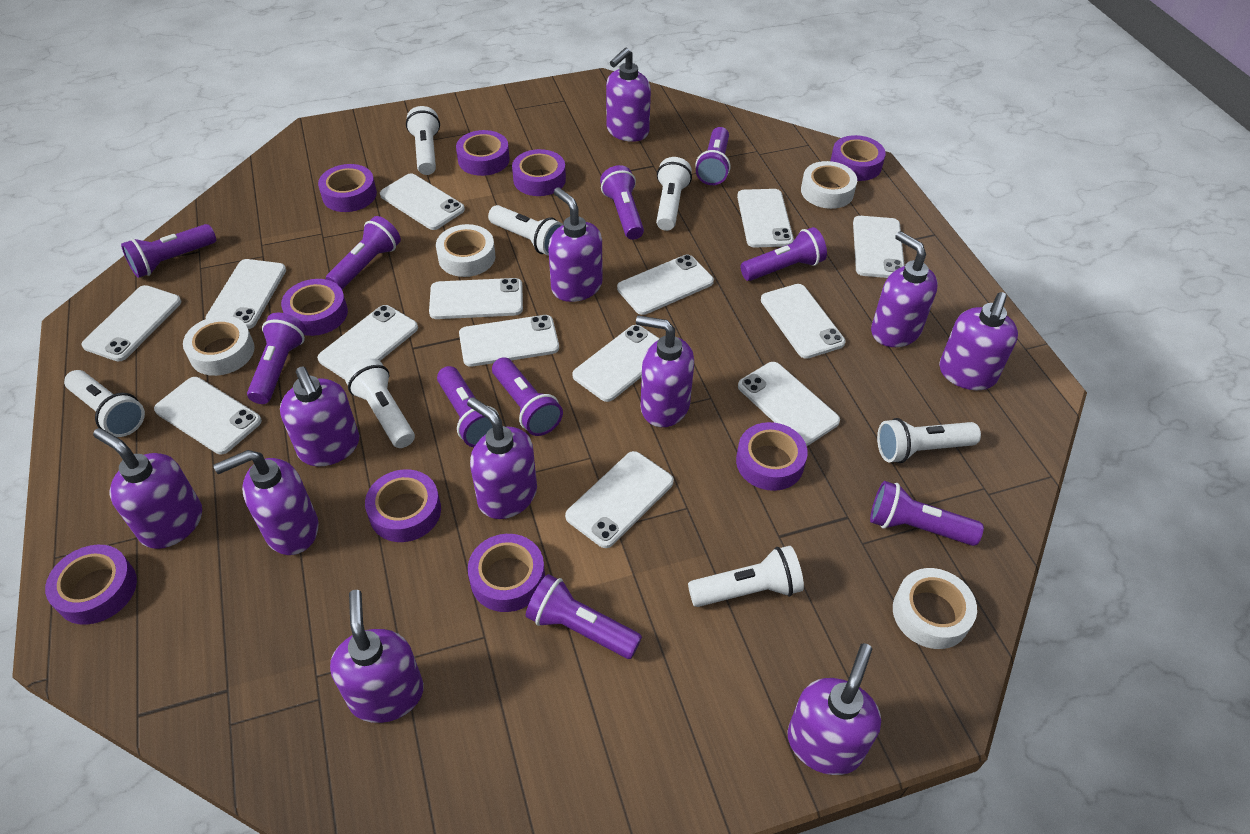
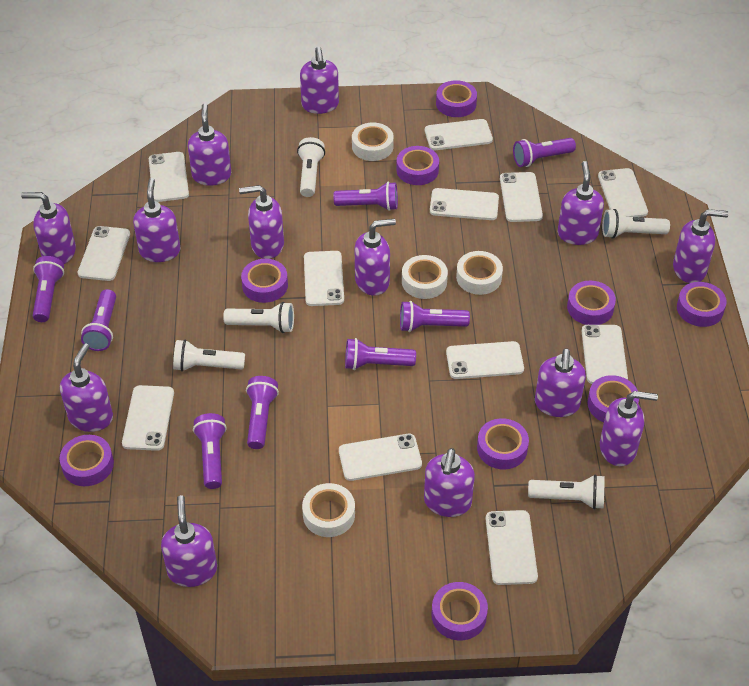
purple flashlight: [121,224,216,278] [247,313,306,404] [326,216,401,290] [437,366,499,447] [492,357,563,436] [526,574,642,659] [600,165,644,240] [695,127,730,185] [740,227,827,281] [870,481,984,546] = 10 -> [33,256,64,322] [81,289,116,351] [193,413,227,489] [246,376,279,449] [333,182,398,211] [345,338,416,370] [400,301,470,332] [513,138,576,167] = 8
purple soap dispenser: [93,428,202,549] [214,450,319,555] [280,366,359,466] [330,590,424,723] [467,397,537,519] [548,187,603,302] [606,48,651,142] [636,315,694,427] [787,643,881,775] [871,231,938,347] [939,292,1018,390] = 11 -> [21,192,76,264] [60,343,113,432] [133,178,180,262] [161,495,217,587] [188,103,231,186] [239,185,284,259] [300,47,339,114] [355,219,396,296] [424,448,475,517] [535,348,586,417] [558,161,604,245] [600,391,658,466] [673,209,729,283] = 13
white flashlight: [64,370,145,437] [345,359,415,448] [406,106,440,175] [488,205,563,256] [656,157,692,231] [688,546,804,607] [877,418,981,463] = 7 -> [173,340,245,372] [223,302,294,333] [297,137,325,197] [528,474,605,509] [602,209,670,239] = 5
white phone: [81,285,181,362] [154,377,262,454] [205,259,286,329] [317,305,418,380] [380,173,465,230] [429,278,523,319] [459,315,559,367] [565,451,674,548] [572,325,660,402] [617,255,714,315] [737,189,794,247] [738,362,840,446] [761,284,845,359] [853,216,905,278] = 14 -> [78,226,130,281] [122,385,174,451] [149,152,189,202] [304,251,344,306] [339,434,422,481] [425,119,493,150] [430,188,499,220] [446,341,524,379] [486,510,538,585] [500,172,543,222] [582,325,628,384] [598,168,648,217] = 12

